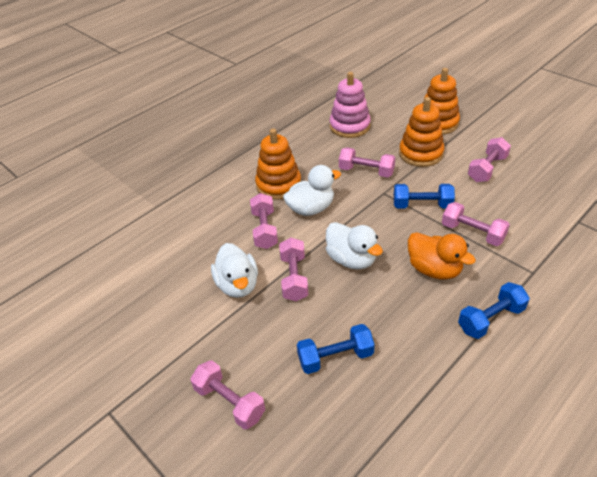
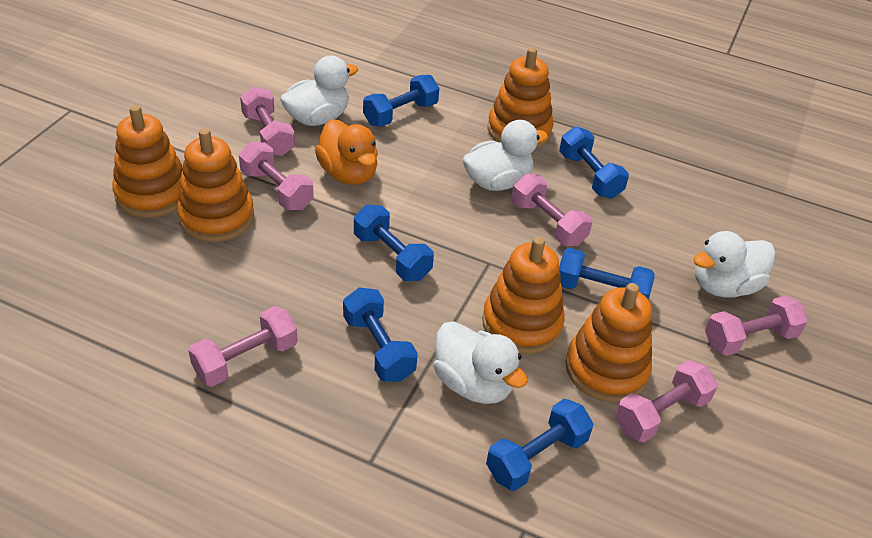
blue dumbbell: [297,324,375,374] [394,184,455,208] [458,282,530,339] = 3 -> [343,288,418,382] [354,205,434,281] [363,75,439,127] [486,399,593,491] [559,126,629,199] [559,248,655,299] = 6
orange stacking toy: [255,128,301,200] [399,97,444,167] [422,68,460,135] = 3 -> [112,105,183,218] [177,128,254,242] [482,237,565,354] [488,47,554,149] [565,283,652,402] = 5
pink stacking toy: [329,72,371,138] = 1 -> none = 0
white duck: [211,243,258,298] [283,165,341,216] [326,222,383,270] = 3 -> [280,56,358,126] [434,321,528,404] [463,120,548,191] [693,231,776,298] = 4

